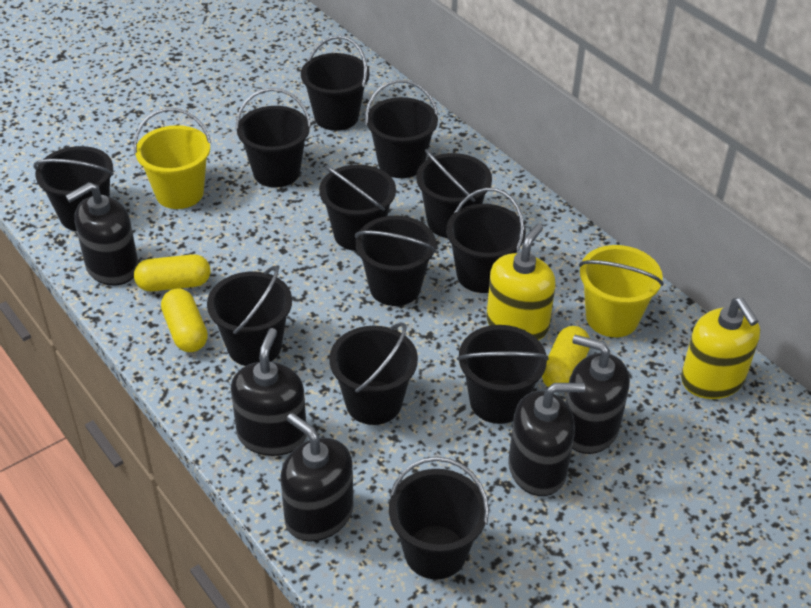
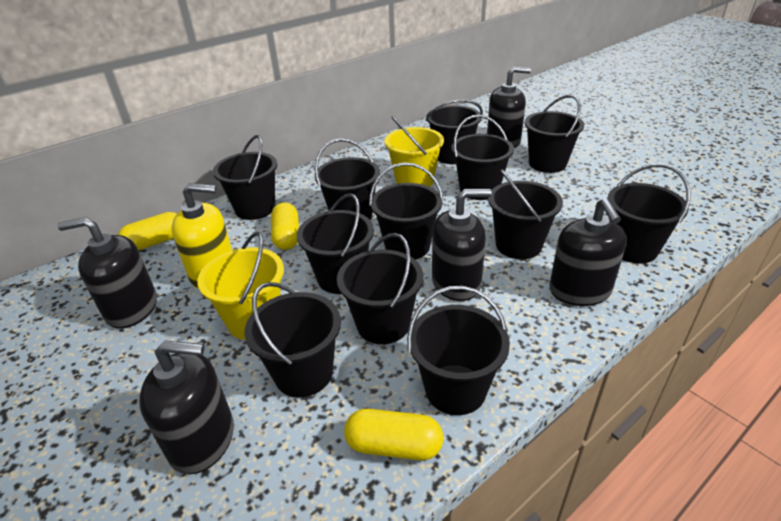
yellow soap dispenser: [486,224,555,340] [681,297,760,399] = 2 -> [171,183,232,289] = 1

